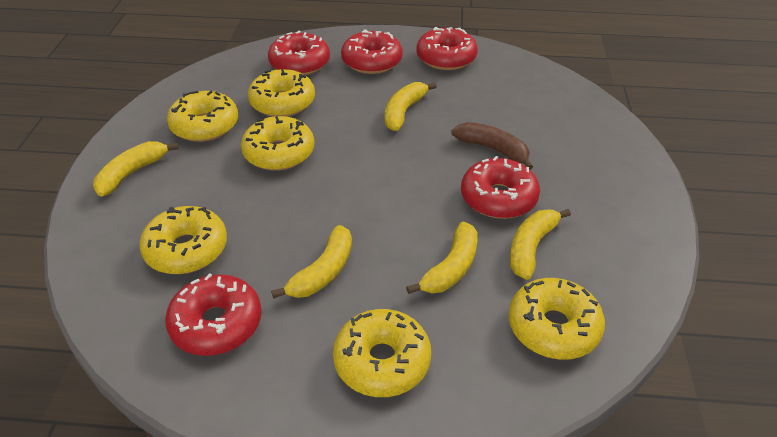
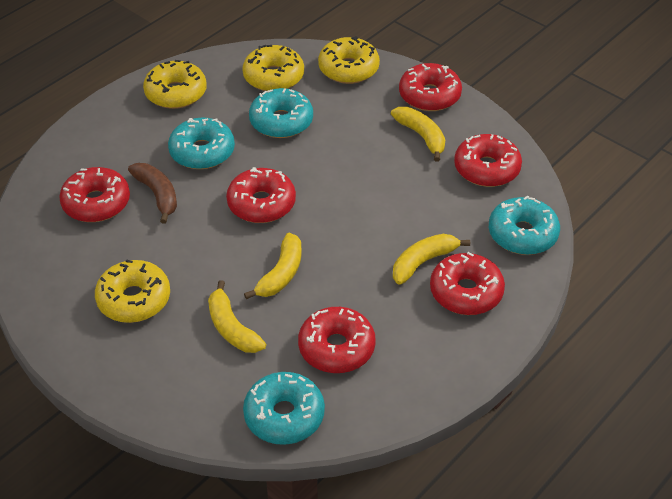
red donut: [165,273,261,356] [268,31,330,75] [341,30,403,74] [416,27,478,70] [461,156,540,219] = 5 -> [59,167,130,222] [226,167,296,223] [298,307,376,373] [399,63,462,111] [430,252,505,315] [454,134,522,187] = 6
turquoise donut: none = 0 -> [168,118,235,169] [243,372,325,445] [249,88,313,138] [489,195,560,255] = 4
yellow banana: [93,141,179,197] [271,225,352,299] [385,82,437,131] [406,221,478,294] [510,209,571,280] = 5 -> [208,280,266,353] [244,233,302,299] [391,107,445,162] [393,234,470,285] = 4
yellow donut: [139,206,227,274] [167,90,238,142] [241,116,314,171] [248,69,315,117] [333,309,431,397] [509,278,605,360] = 6 -> [95,259,170,323] [143,60,207,109] [242,45,304,91] [318,36,380,84] = 4

